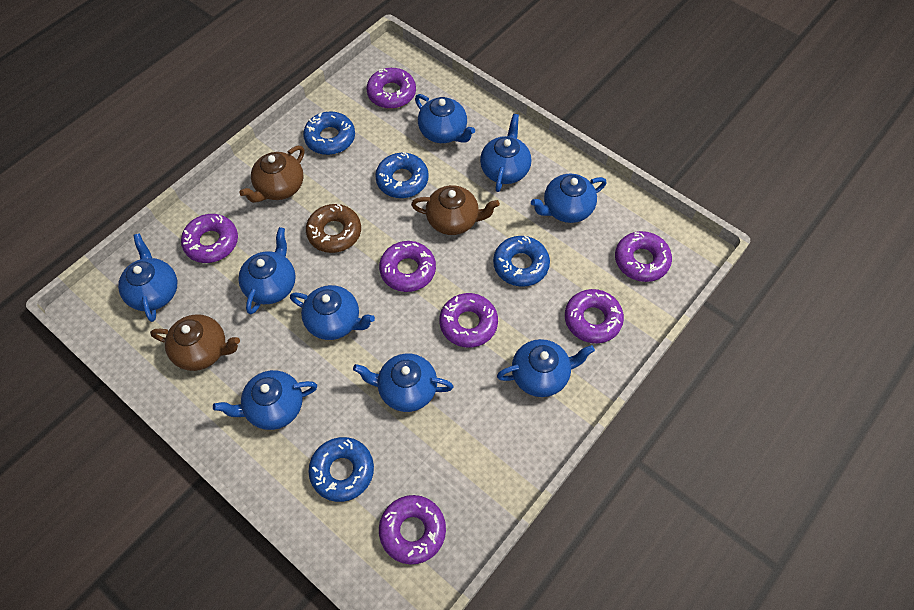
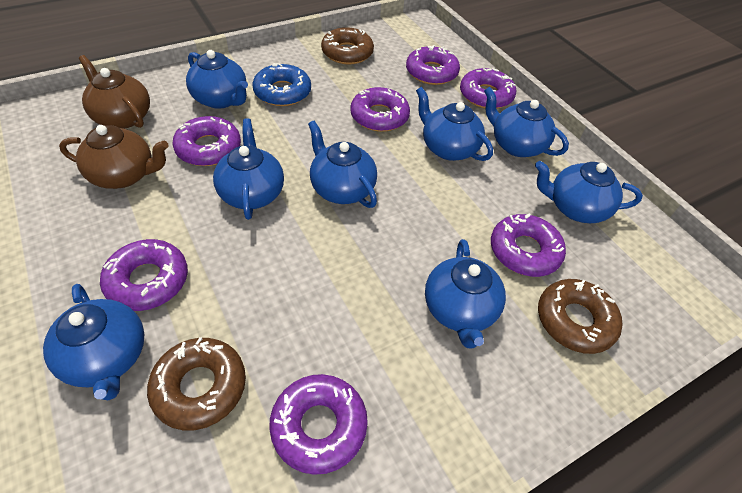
blue donut: [303,111,355,155] [309,437,374,502] [375,152,429,198] [493,236,550,287] = 4 -> [252,63,311,106] = 1
blue teapot: [118,233,177,322] [213,370,317,430] [238,227,296,314] [290,285,375,340] [353,353,453,412] [415,94,475,143] [480,114,531,192] [497,339,595,397] [531,174,607,223] = 9 -> [43,284,144,400] [186,50,248,109] [213,118,284,220] [308,120,377,208] [416,87,493,161] [425,239,506,348] [484,87,569,157] [535,161,643,223] = 8
brown donut: [306,204,361,253] = 1 -> [147,337,246,430] [321,27,374,64] [538,279,622,354] = 3
brown teapot: [150,314,240,371] [239,146,304,203] [411,185,500,235] = 3 -> [59,125,169,189] [79,55,150,129] = 2

